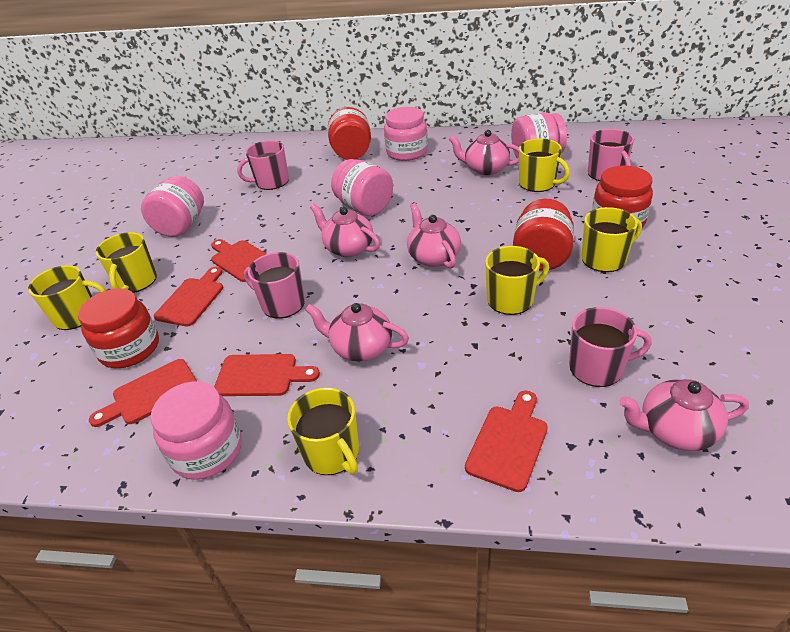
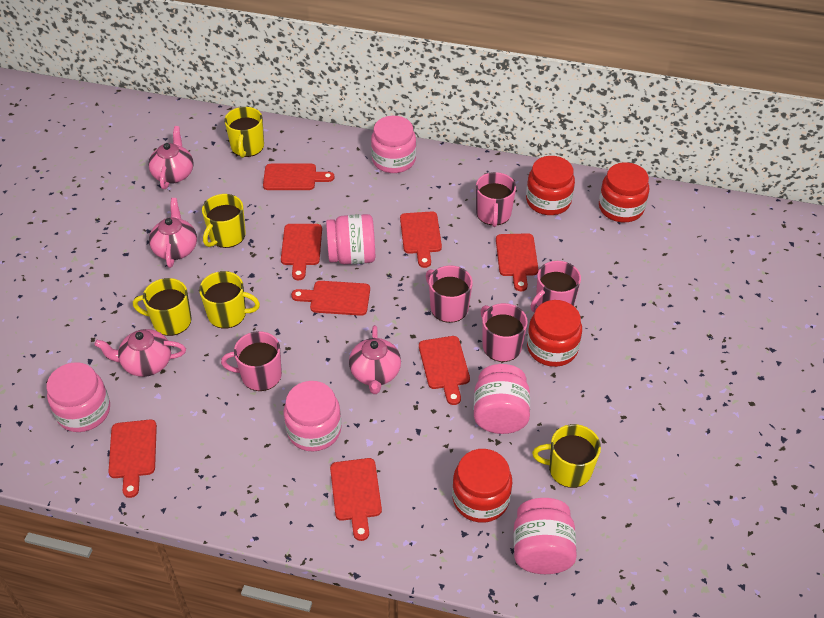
pink jar: [141,176,204,237] [150,381,242,480] [331,159,393,216] [384,107,428,161] [511,112,567,158] = 5 -> [46,362,110,432] [284,381,342,451] [326,214,375,265] [371,116,416,173] [474,364,530,434] [513,498,577,574] = 6
pink mug: [237,140,289,190] [244,252,305,319] [569,307,651,387] [588,129,634,181] = 4 -> [221,331,282,391] [426,265,473,323] [476,172,516,227] [481,303,528,362] [531,261,581,313] = 5
pink teapot: [305,303,409,361] [310,204,380,257] [407,203,461,269] [449,130,519,175] [619,379,749,451] = 5 -> [94,329,186,377] [148,126,194,189] [149,198,197,268] [349,325,401,394] = 4
red cutting board: [89,359,197,427] [154,266,223,327] [211,239,267,282] [214,354,320,396] [465,390,548,492] = 5 -> [108,420,157,498] [263,164,334,190] [281,224,322,280] [291,281,370,316] [330,458,382,541] [400,211,442,268] [419,336,470,405] [496,233,538,291] = 8
yellow mug: [28,265,106,330] [96,232,157,293] [287,388,359,475] [485,246,549,315] [519,139,570,192] [581,207,642,272] = 6 -> [133,278,192,336] [199,271,260,329] [202,194,246,248] [224,107,264,158] [532,424,601,488] = 5

